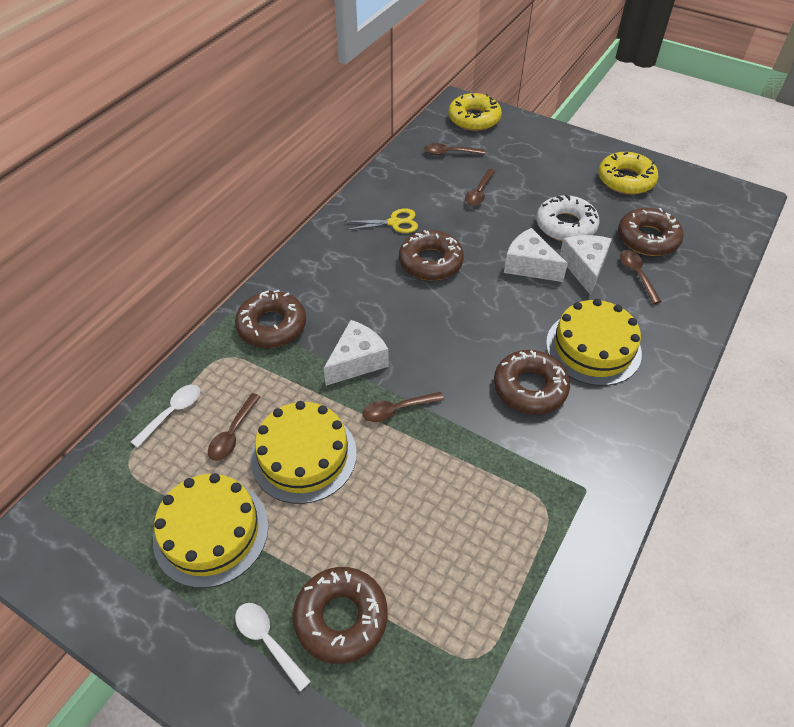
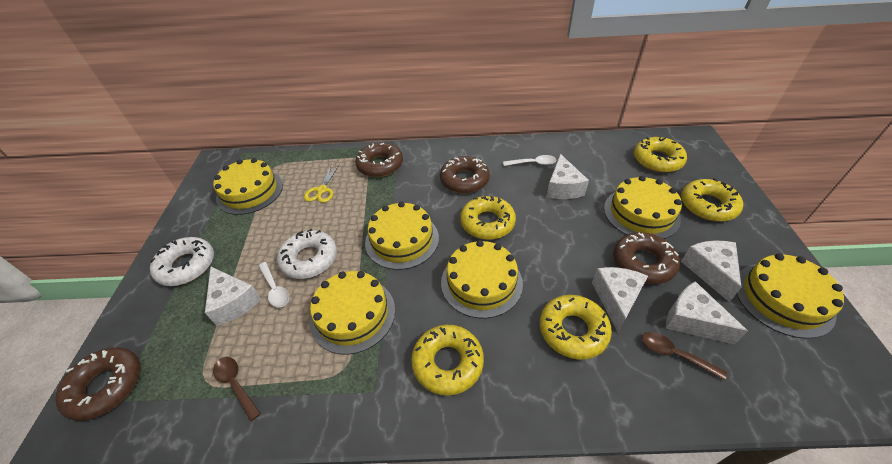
brown donut: [235,290,306,348] [293,567,388,664] [399,230,464,281] [494,350,570,414] [618,208,684,256] = 5 -> [55,347,141,421] [355,143,403,177] [440,156,490,193] [613,232,680,284] = 4
brown spoon: [208,393,261,461] [363,392,444,422] [424,143,485,155] [465,169,496,206] [620,250,662,304] = 5 -> [213,357,261,421] [642,332,727,380] = 2
white cheese: [323,320,389,386] [504,228,568,282] [560,235,612,295] = 3 -> [205,266,261,326] [547,154,589,199] [592,267,648,332] [666,281,748,345] [681,241,742,302] = 5
white donut: [536,195,600,242] = 1 -> [150,237,214,286] [277,229,337,279] = 2
yellow cake: [153,473,269,588] [251,401,357,504] [546,299,642,386] = 3 -> [213,158,283,215] [310,271,395,355] [365,202,439,270] [441,240,523,318] [604,176,682,239] [737,253,844,339] = 6
yellow donut: [448,93,502,131] [598,152,659,195] = 2 -> [411,325,484,396] [460,196,516,240] [540,295,612,360] [634,137,687,173] [681,178,743,221] = 5

